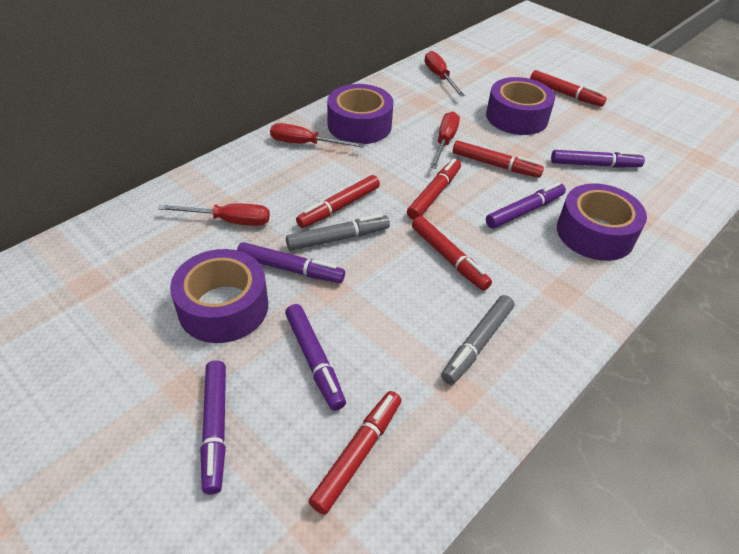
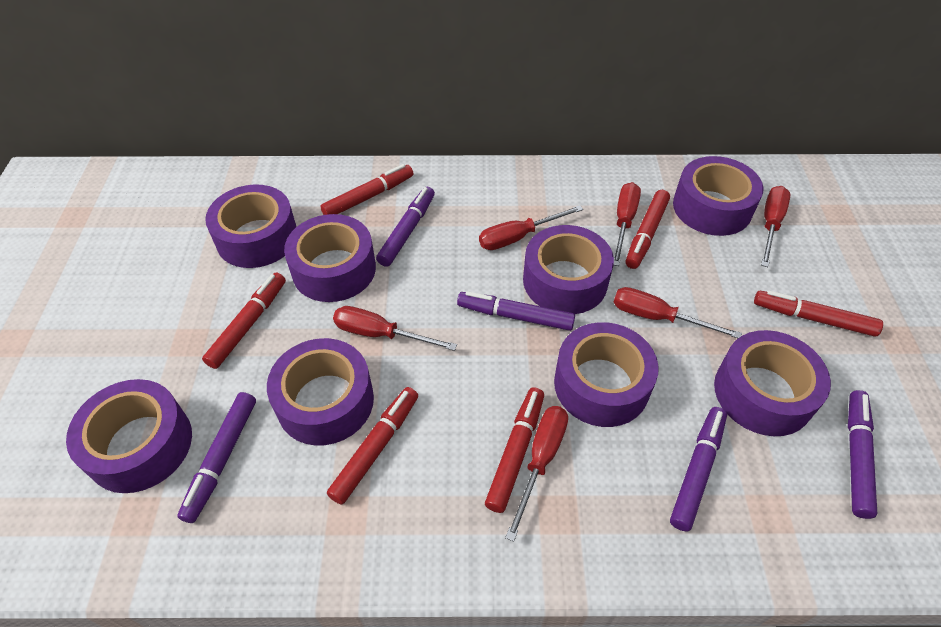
grey marker: [286,214,390,251] [441,295,514,385] = 2 -> none = 0
purple tape: [170,249,268,343] [327,84,393,144] [486,77,555,135] [557,183,647,261] = 4 -> [66,379,192,493] [205,184,297,268] [267,338,374,445] [284,214,376,302] [523,225,614,314] [554,322,659,427] [673,156,764,236] [714,330,831,436] = 8
red screwdriver: [158,204,270,226] [270,123,364,148] [425,51,465,97] [430,112,460,169] = 4 -> [333,306,457,351] [479,205,583,250] [505,406,568,542] [613,287,742,338] [614,182,641,266] [761,186,790,267] = 6

